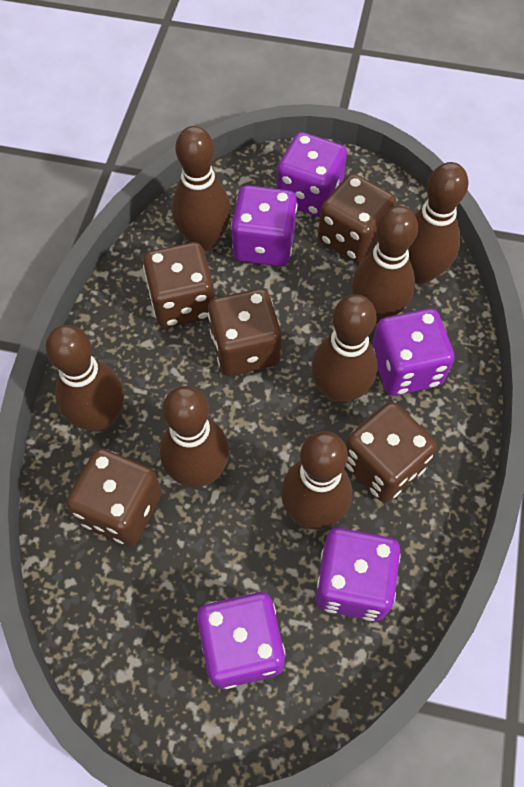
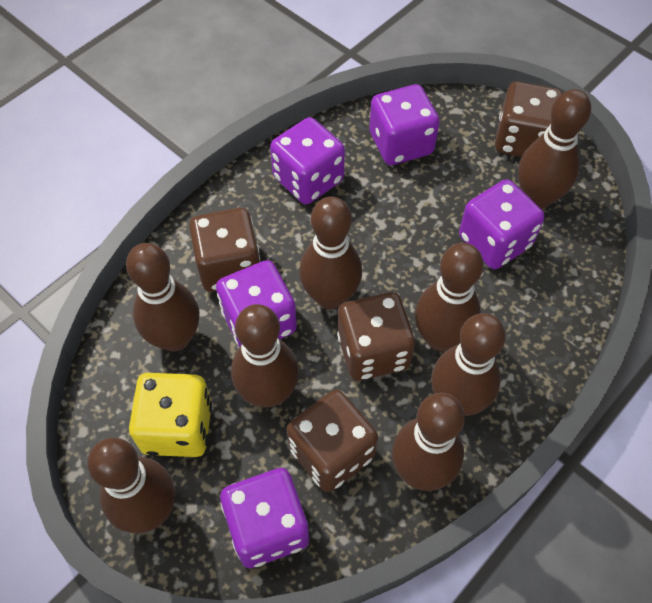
brown bowling pin: [45,325,124,432] [160,386,229,487] [172,126,231,251] [281,431,352,530] [311,294,378,404] [352,206,418,324] [408,162,468,284] = 7 -> [87,438,175,533] [126,243,200,352] [231,304,299,408] [299,197,362,309] [392,393,465,491] [415,243,484,352] [431,313,506,416] [518,89,591,209] = 8
brown dice: [66,448,162,546] [143,242,215,328] [208,289,282,376] [318,174,397,263] [345,402,437,502] = 5 -> [189,208,260,292] [287,390,378,492] [337,292,415,381] [495,81,563,157] = 4
yellow dice: none = 0 -> [129,373,212,457] = 1

